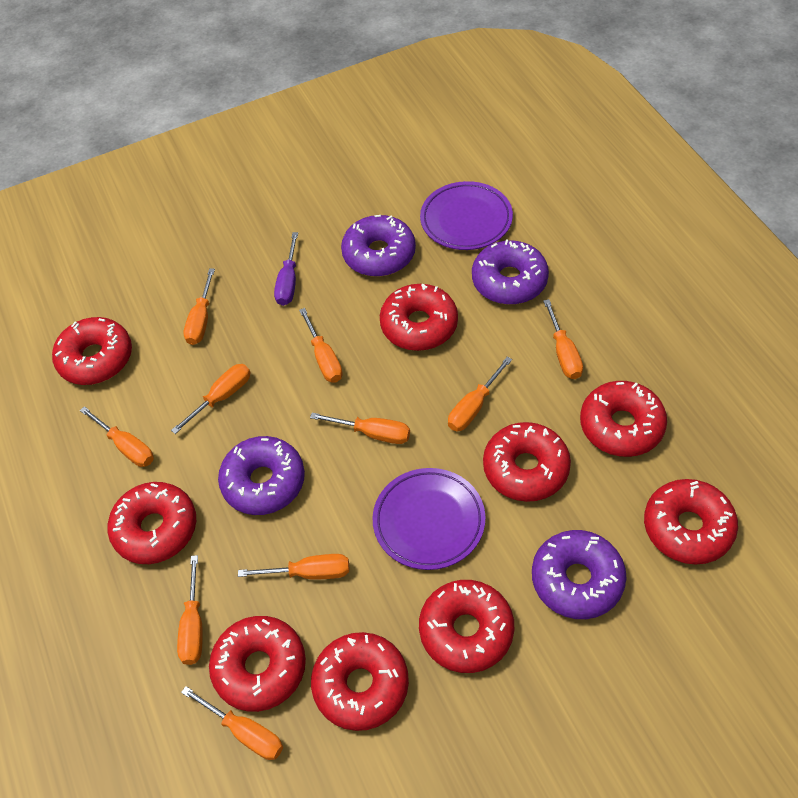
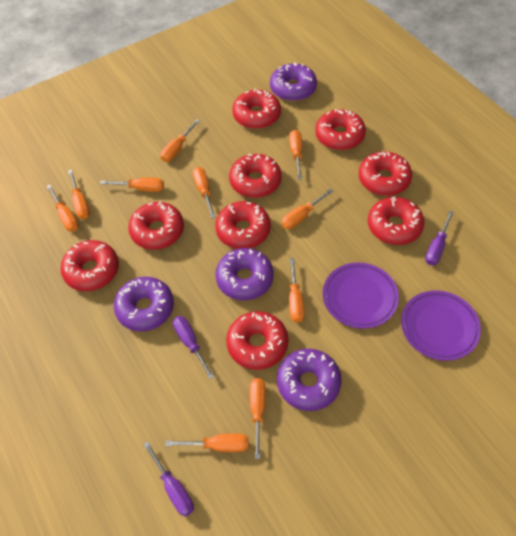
purple screwdriver: [274,232,298,306] = 1 -> [143,441,194,517] [173,316,214,379] [425,211,454,265] = 3

